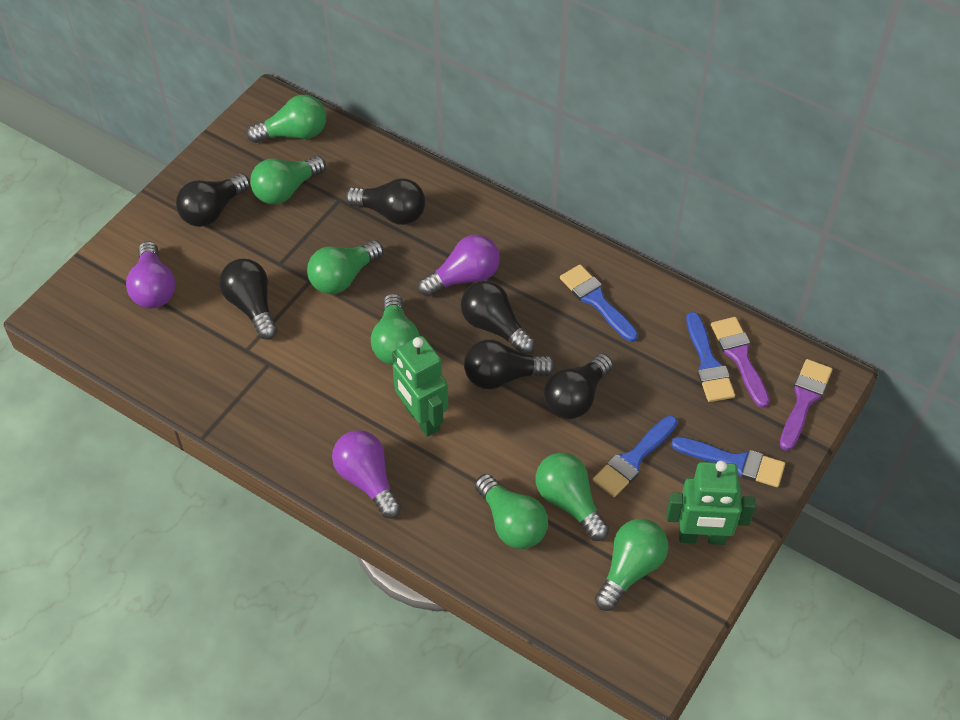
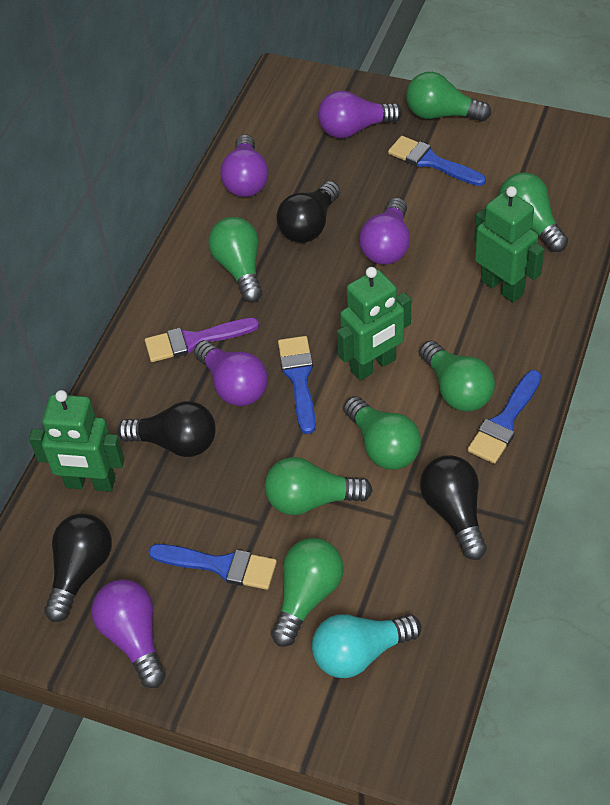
black light bulb: [176,173,250,227] [219,258,278,340] [345,178,425,225] [461,281,535,354] [464,339,555,389] [544,354,613,419] = 6 -> [44,514,112,622] [117,401,216,457] [276,181,340,243] [420,455,487,560] = 4
green robot: [392,336,448,437] [666,461,756,545] = 2 -> [29,390,125,492] [337,267,411,381] [474,186,544,303] = 3
purple brush: [711,317,769,408] [780,359,832,451] = 2 -> [145,318,259,362] = 1
purple light bulb: [126,241,175,309] [332,430,401,519] [418,235,500,297] = 3 -> [91,579,166,688] [194,340,268,406] [220,134,268,197] [318,90,402,138] [359,198,410,265] = 5
turquoise light bulb: none = 0 -> [312,614,422,678] = 1

